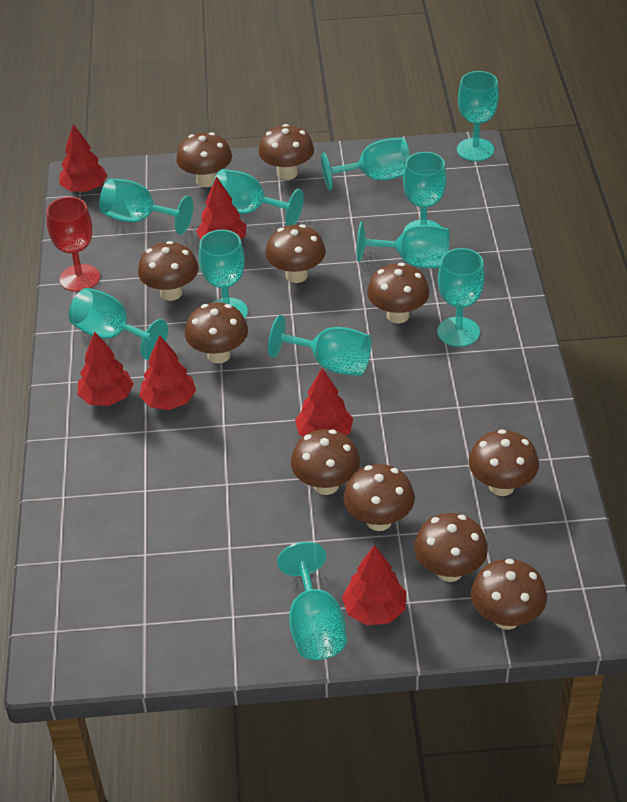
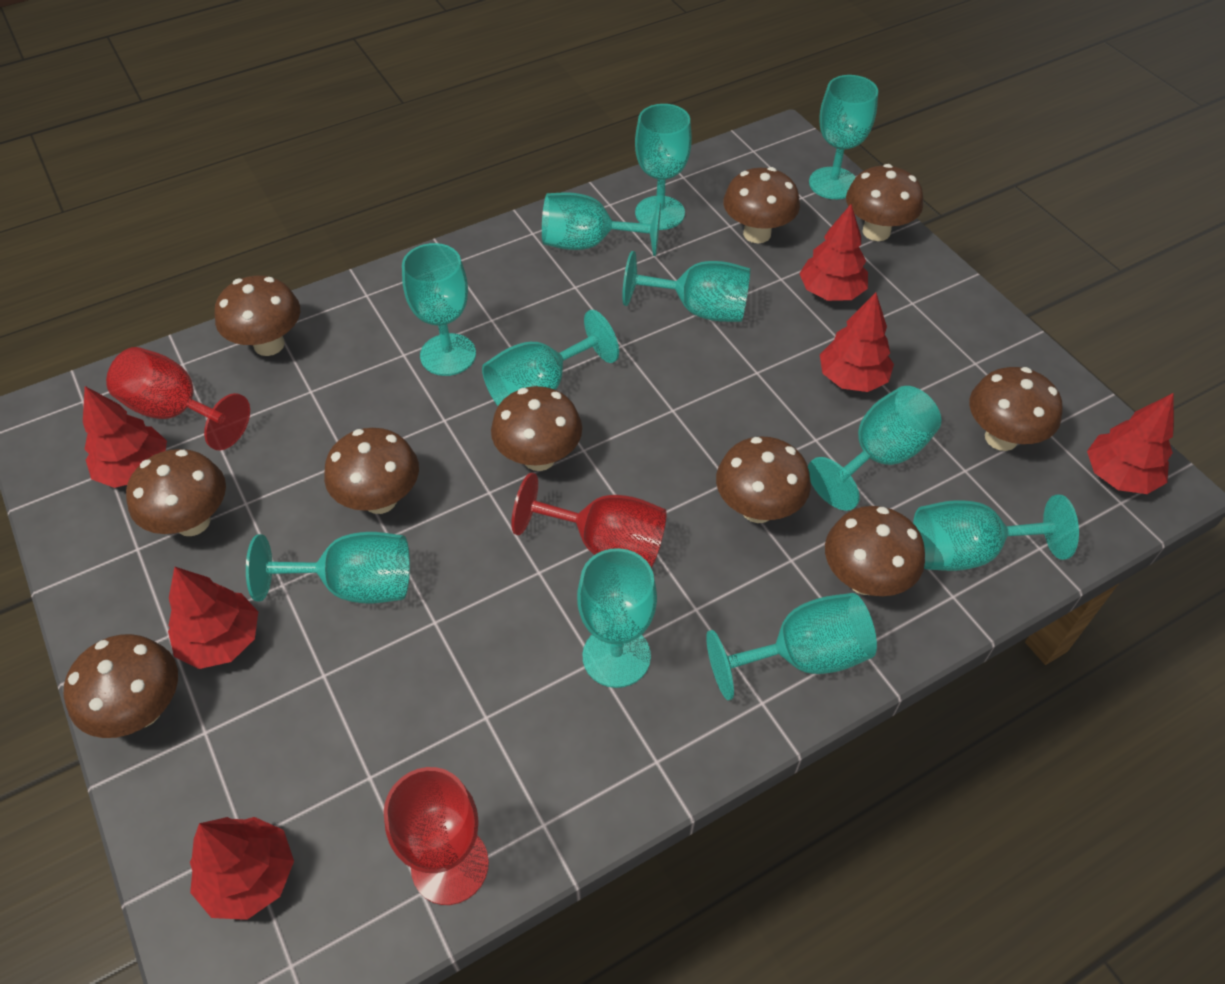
brown mushroom: [138,241,199,301] [176,132,232,187] [185,302,248,363] [258,124,314,180] [265,224,326,283] [291,429,360,495] [343,464,415,531] [367,263,429,323] [414,513,488,582] [469,429,539,496] [471,559,547,630] = 11 -> [64,634,178,738] [126,449,226,536] [215,276,300,356] [324,428,419,514] [491,386,582,471] [716,437,811,523] [723,167,800,243] [825,506,925,596] [846,164,923,241] [969,367,1063,451] = 10
red goblet: [46,197,100,292] = 1 -> [106,347,250,450] [384,767,489,905] [511,473,667,568] = 3

